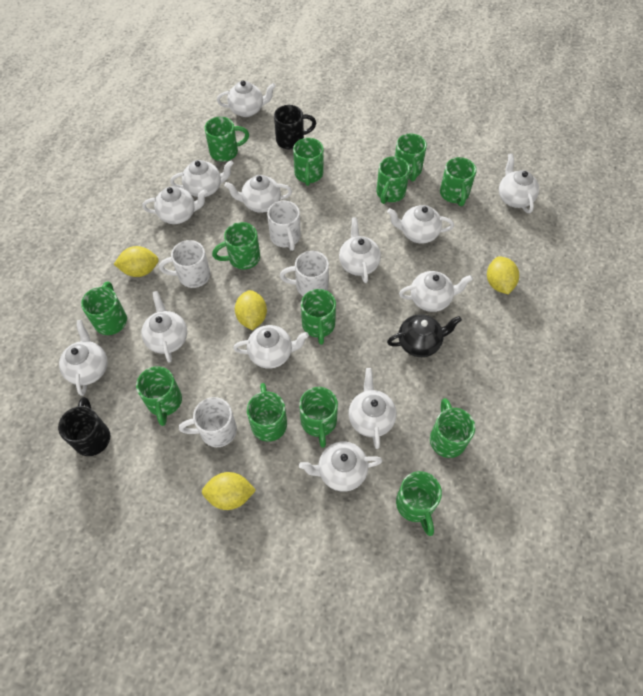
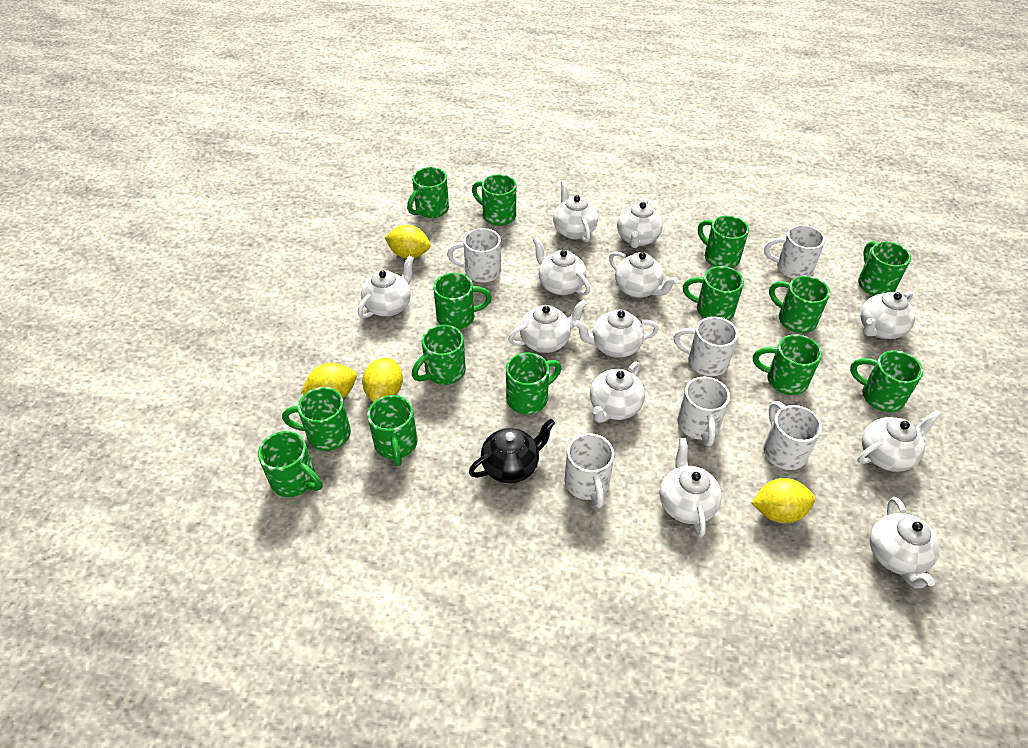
black mug: [58,397,110,456] [274,105,316,149] = 2 -> none = 0
green mug: [81,282,127,335] [136,366,182,426] [204,117,249,162] [212,222,260,269] [247,383,287,442] [293,138,324,186] [299,387,338,448] [301,289,336,345] [376,156,410,204] [395,134,427,181] [396,471,442,536] [430,398,475,458] [440,157,477,206] = 13 -> [258,431,322,497] [282,387,351,451] [367,395,417,466] [407,167,449,218] [412,325,466,385] [433,273,492,329] [472,174,516,226] [506,353,562,414] [683,266,744,321] [698,215,749,268] [753,334,822,395] [769,276,830,333] [850,351,923,412] [858,241,911,296] = 14
white mug: [159,240,210,288] [179,397,237,447] [267,201,301,251] [280,251,329,296] = 4 -> [447,228,501,283] [565,433,614,508] [673,317,738,376] [677,377,730,446] [763,401,822,470] [764,225,825,279] = 6
white teapot: [59,320,107,396] [142,186,208,224] [142,291,187,363] [170,160,234,197] [217,80,276,117] [224,175,292,213] [233,325,309,369] [299,441,382,492] [339,217,381,283] [349,368,397,449] [387,205,454,243] [399,271,473,312] [499,154,539,213] = 13 -> [358,256,414,318] [508,300,587,353] [533,237,590,295] [553,181,598,242] [574,310,659,358] [590,362,645,423] [609,252,678,298] [617,198,663,248] [660,438,722,537] [857,410,941,472] [860,291,915,339] [870,497,939,589] = 12

